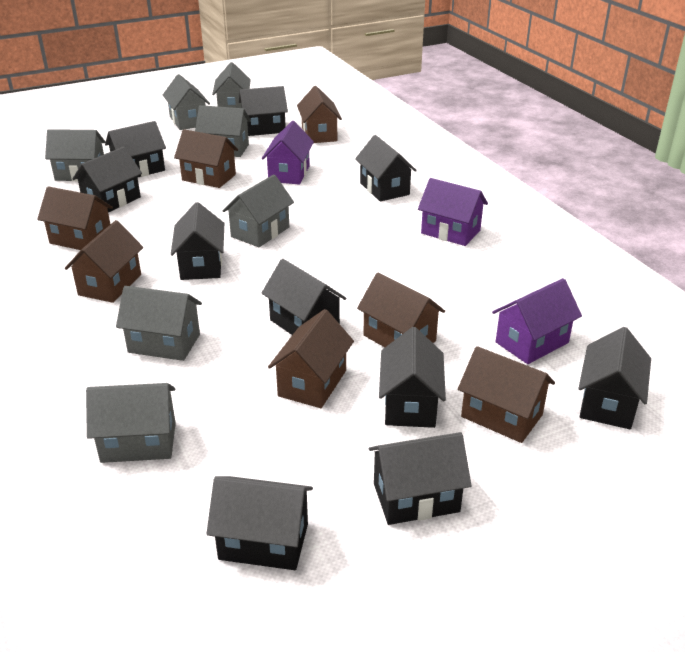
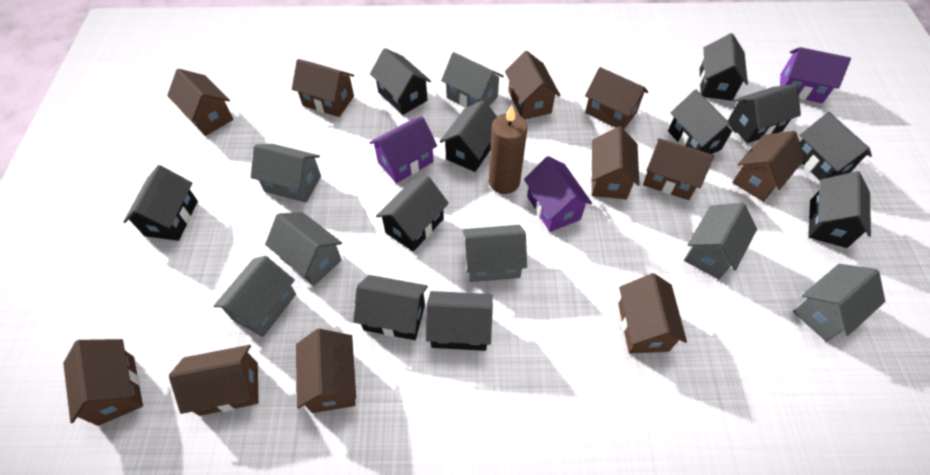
black house: [72,147,142,212] [105,121,166,177] [171,202,224,280] [207,476,313,570] [239,86,288,136] [262,259,346,335] [355,135,417,201] [369,432,471,525] [379,327,446,428] [578,327,651,429] = 10 -> [123,165,198,241] [353,275,428,340] [370,48,431,115] [376,176,449,252] [426,291,493,351] [440,100,497,172] [668,90,737,154] [699,33,748,101] [728,84,801,143] [799,112,872,181] [808,171,871,248] = 11
brown candle: none = 0 -> [489,105,528,194] = 1
brown house: [37,186,113,250] [65,220,143,303] [174,129,238,188] [268,309,354,408] [297,86,342,143] [357,272,445,347] [458,346,555,443] = 7 -> [63,339,143,426] [167,69,233,136] [169,345,259,416] [292,59,354,117] [296,329,356,413] [505,51,560,119] [585,67,648,129] [591,126,640,199] [618,273,687,353] [643,138,714,200] [732,131,805,202] = 11

